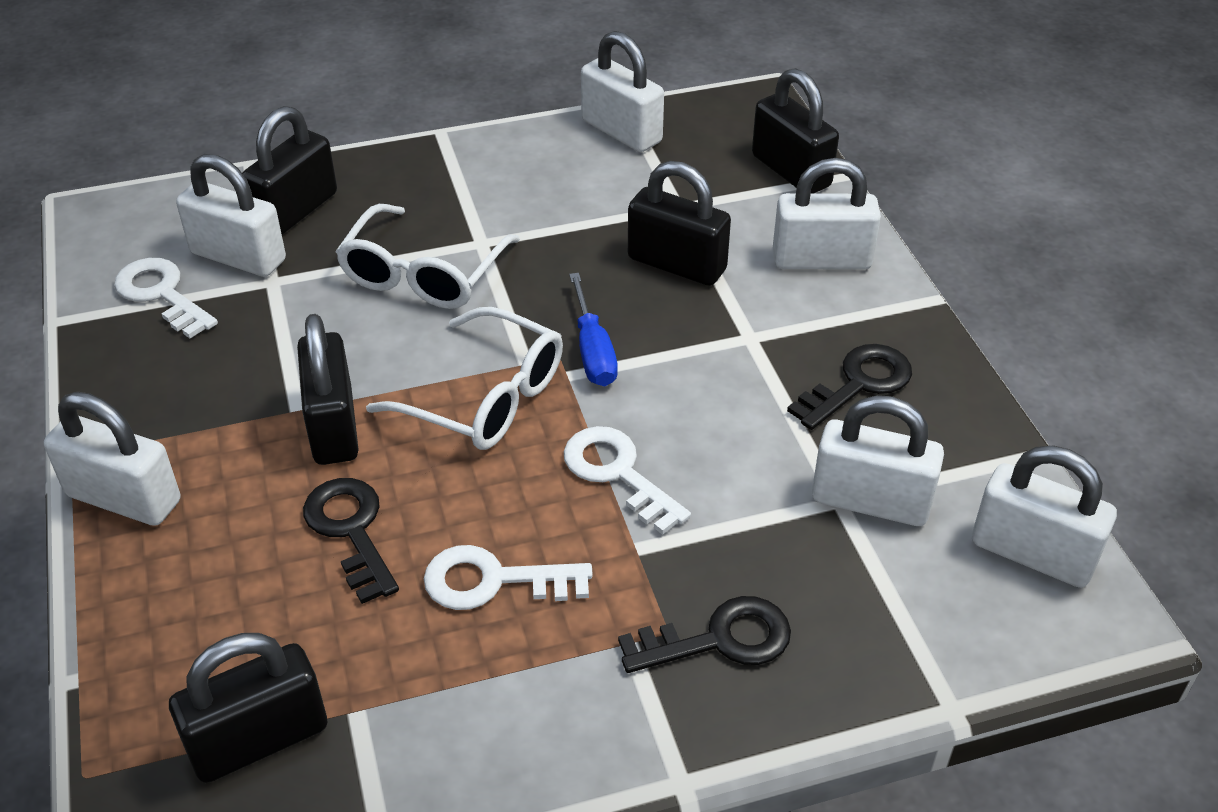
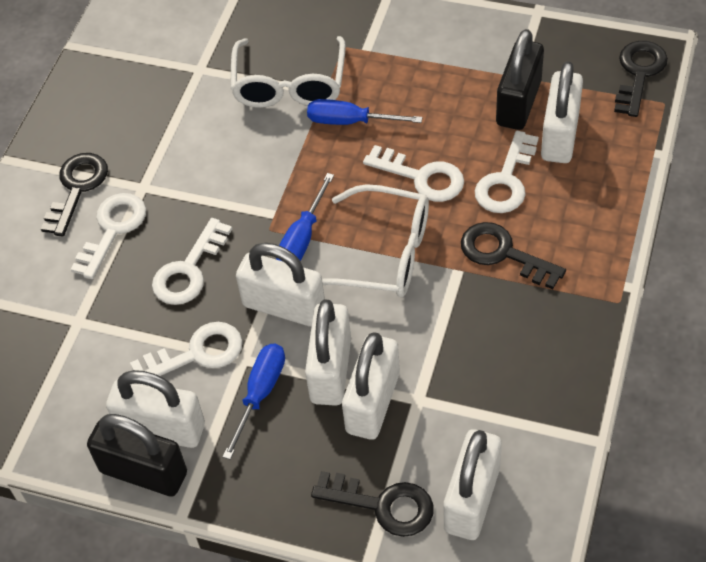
black key: [303,478,399,604] [618,596,791,673] [787,344,912,430] = 3 -> [41,153,108,237] [311,471,434,537] [461,222,566,289] [614,41,668,117] = 4
black padlock: [169,633,327,783] [242,106,337,235] [297,314,359,465] [628,161,731,286] [752,68,839,193] = 5 -> [87,414,187,497] [496,29,544,130] = 2
blue screwdriver: [569,273,618,386] = 1 -> [223,344,285,460] [276,173,334,261] [307,99,422,125] = 3
white key: [114,258,218,338] [424,545,593,610] [564,426,691,535] = 3 -> [71,193,146,279] [130,322,243,376] [152,218,232,305] [363,145,464,202] [475,131,539,213] = 5

